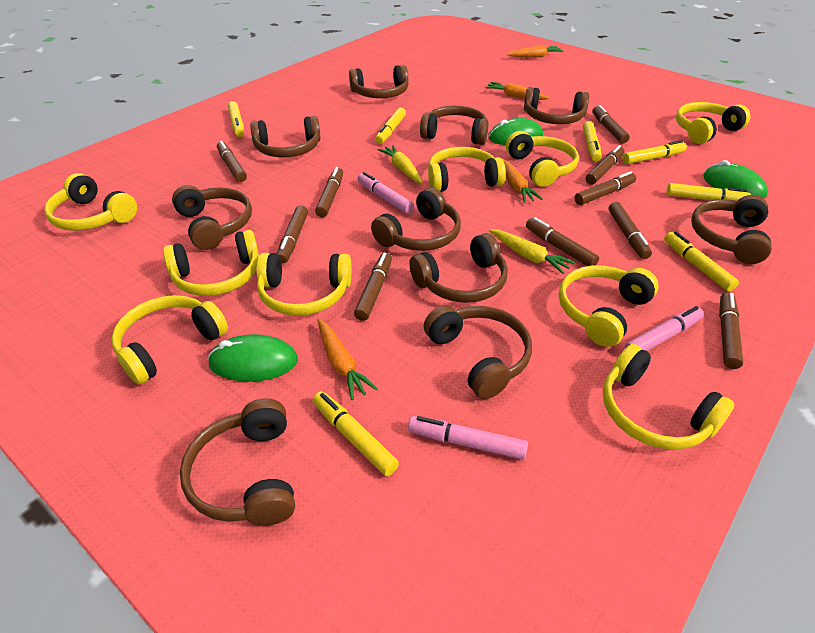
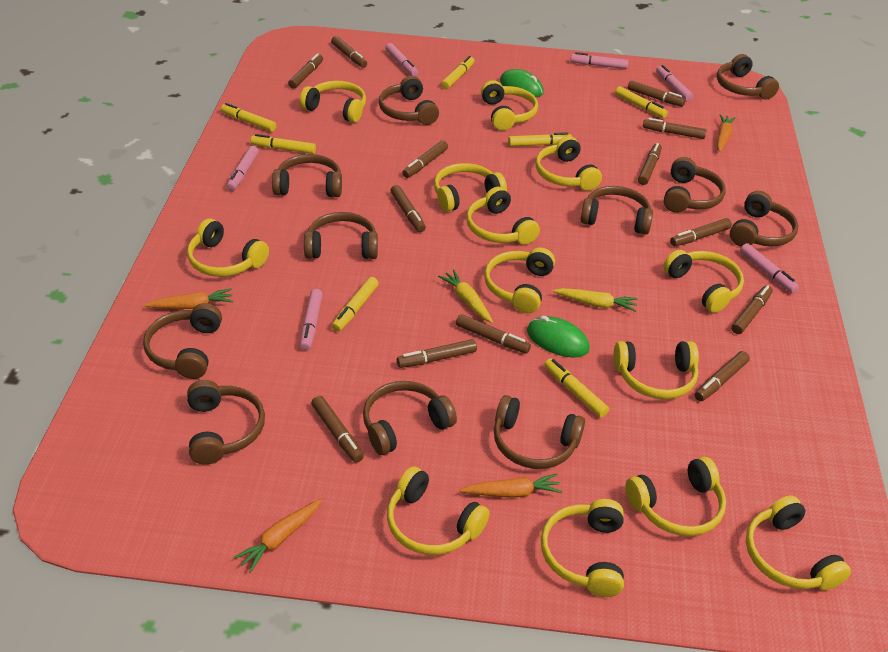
brown headphones: [172,185,252,250] [180,398,295,526] [250,116,321,157] [349,65,409,98] [371,188,461,251] [409,233,508,303] [420,106,489,145] [424,305,532,399] [524,87,589,124] [691,195,772,264] = 10 -> [143,303,222,379] [187,380,265,465] [272,154,342,197] [304,212,378,259] [363,381,457,455] [379,76,439,125] [494,395,585,469] [581,186,653,235] [664,157,726,213] [717,54,779,100] [730,191,799,247] = 11
brown marker: [217,141,247,182] [277,205,308,264] [315,167,343,217] [354,253,392,321] [526,217,599,266] [574,171,636,205] [585,145,624,185] [592,105,630,143] [609,202,652,259] [719,292,743,369] = 10 -> [288,53,323,89] [311,396,364,463] [331,36,367,68] [390,185,426,232] [397,339,477,368] [402,141,448,178] [456,314,531,354] [628,80,685,107] [638,143,662,185] [643,118,707,139] [670,218,732,246] [695,351,750,401] [731,285,773,334] = 13
green mouse: [208,334,298,382] [489,118,543,145] [703,160,768,199] = 3 -> [500,69,544,97] [527,316,590,357] = 2
pink marker: [357,172,414,214] [408,416,528,460] [625,306,704,351] = 3 -> [227,146,259,191] [300,289,323,351] [385,43,418,76] [570,52,628,69] [656,65,693,102] [740,243,799,293] = 6
yellow headphones: [44,173,137,231] [112,295,228,385] [163,230,259,296] [256,253,352,316] [428,147,506,192] [506,131,579,187] [559,265,659,347] [603,344,735,450] [676,102,750,144] = 9 -> [187,219,269,277] [300,81,366,123] [387,466,490,555] [434,163,507,212] [466,187,540,245] [481,80,538,131] [484,248,555,313] [536,136,602,191] [541,499,624,597] [613,341,699,399] [625,457,726,536] [663,250,744,313] [746,495,851,591] = 13

